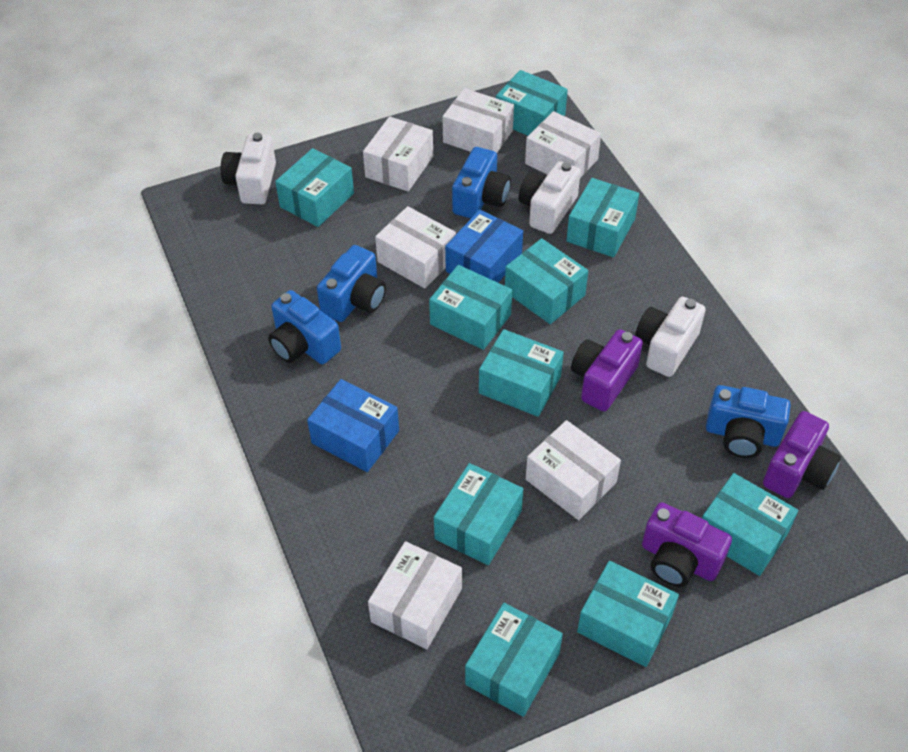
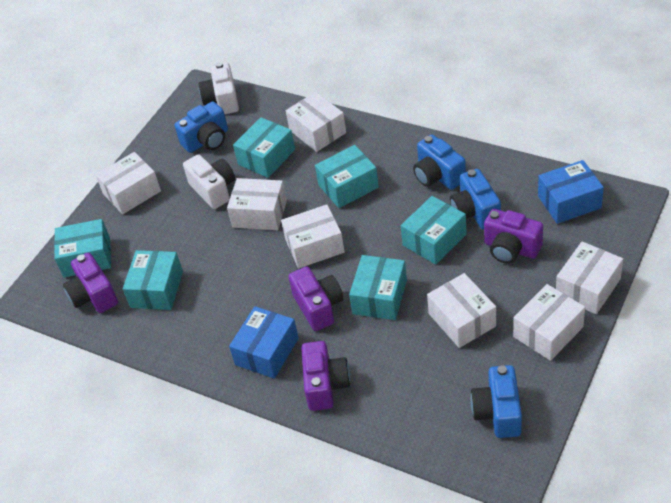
purple camera: [571,329,643,411] [642,502,732,587] [763,411,841,498] = 3 -> [63,252,118,313] [288,266,343,331] [301,341,350,411] [484,209,543,264] = 4
turquoise box: [275,148,354,227] [429,265,512,350] [434,463,523,565] [465,603,563,717] [479,329,564,417] [496,70,568,136] [505,238,588,324] [566,178,639,257] [577,561,679,667] [702,473,798,576] = 10 -> [54,219,111,277] [123,250,183,310] [233,117,295,178] [315,145,379,208] [349,255,407,320] [401,196,467,264] = 6
white box: [363,116,433,191] [368,541,462,649] [375,206,456,288] [443,88,514,153] [525,111,601,178] [526,420,621,520] = 6 -> [96,152,161,214] [227,178,287,230] [281,204,345,268] [286,92,346,152] [427,273,496,348] [513,284,585,361] [556,241,623,314] = 7
white camera: [221,133,276,204] [519,161,581,234] [635,297,706,377] = 3 -> [183,154,235,209] [198,62,239,114] = 2

